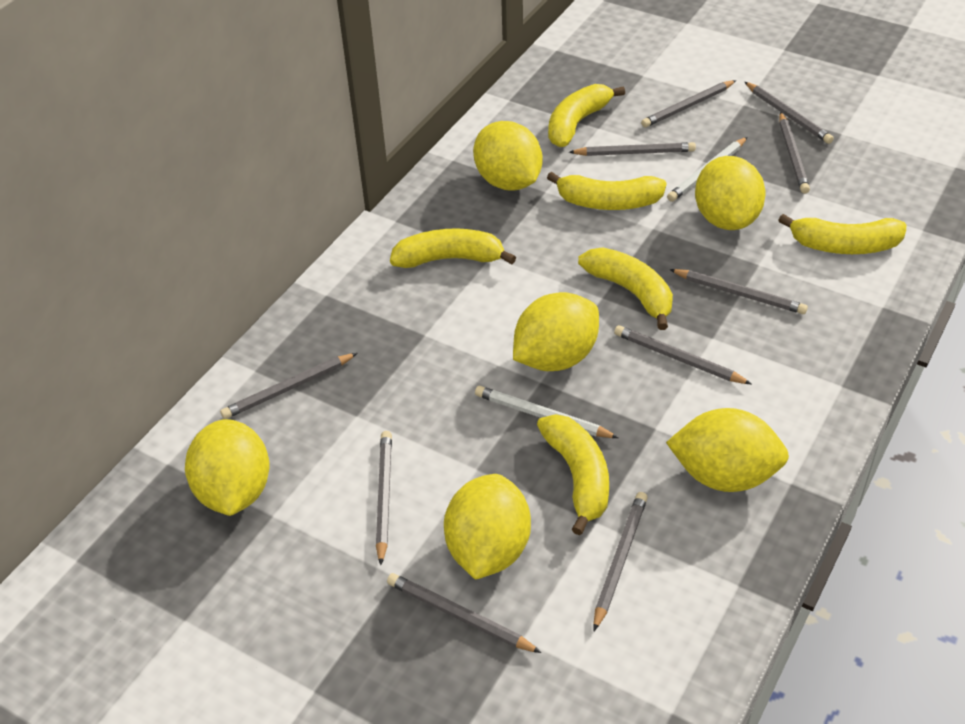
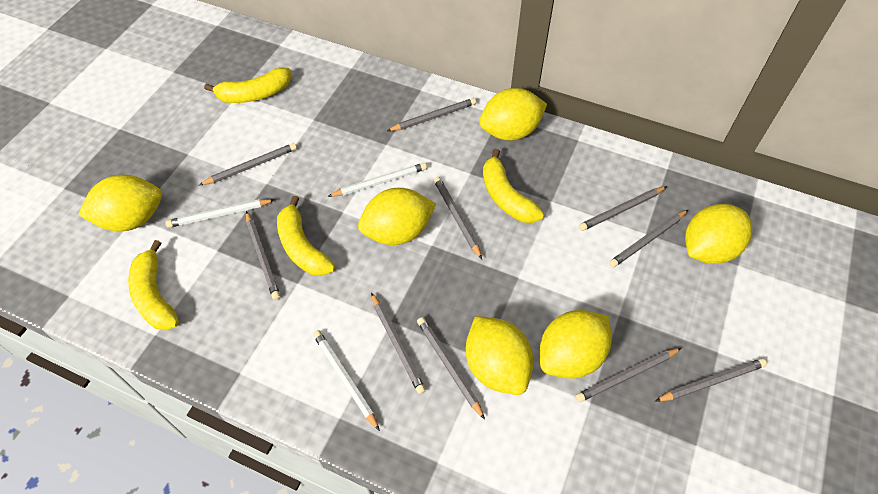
white pencil: [475,386,619,438] [667,137,747,202] = 2 -> [166,199,274,228] [313,330,380,431] [327,163,427,197] = 3
yellow banana: [390,228,516,268] [537,414,609,535] [547,172,667,210] [548,84,625,147] [578,247,673,330] [778,214,906,254] = 6 -> [128,240,179,330] [204,68,291,103] [277,196,335,276] [483,149,544,223] = 4

